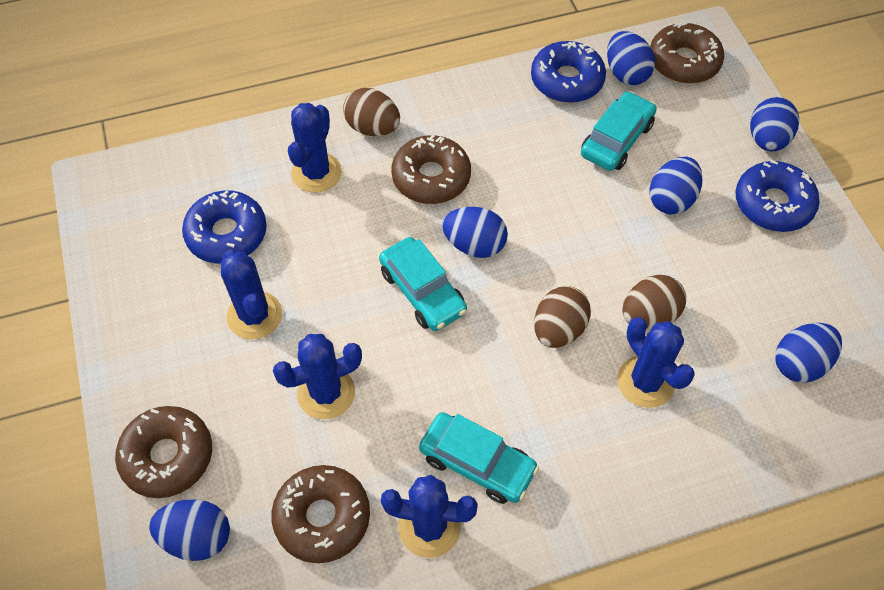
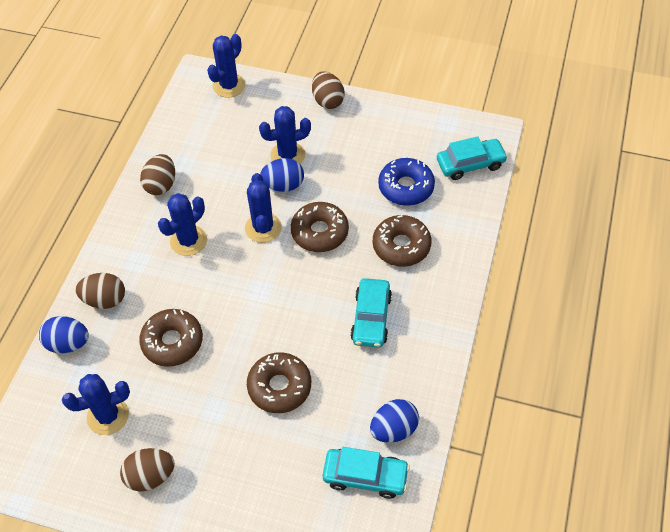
blue donut: [182,190,267,263] [531,41,606,103] [736,160,820,232] = 3 -> [378,158,435,206] = 1
blue egg: [149,500,230,561] [442,207,508,258] [607,31,655,85] [649,157,703,214] [750,97,799,152] [775,323,842,383] = 6 -> [39,316,89,354] [260,158,304,192] [370,399,419,443] = 3
brown egg: [343,88,400,136] [534,286,591,348] [622,275,686,330] = 3 -> [76,273,125,309] [120,448,175,492] [140,154,175,195] [312,71,345,109] = 4

